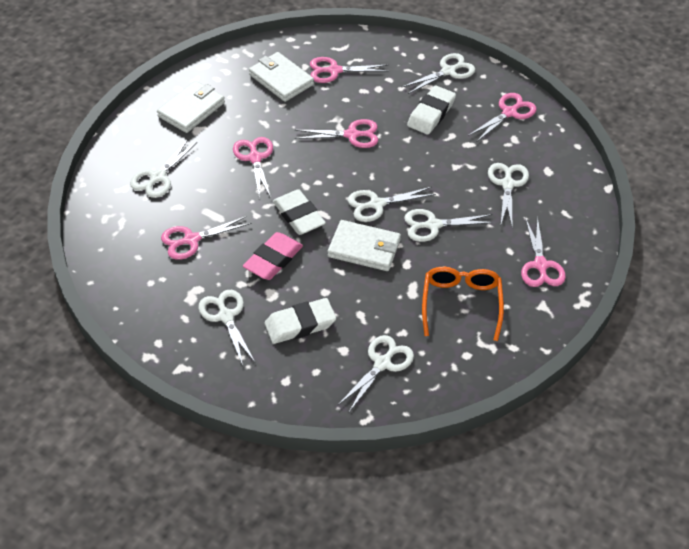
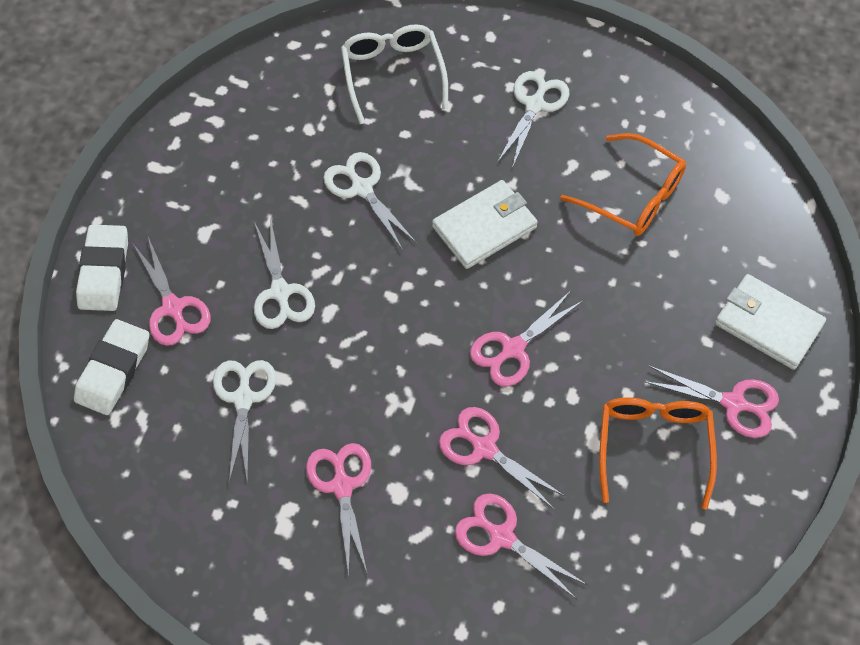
orange glasses: [422,267,504,341] = 1 -> [560,133,686,236] [599,397,717,510] = 2
pink eraser: [243,232,303,280] = 1 -> none = 0
white eraser: [265,298,336,344] [273,189,326,235] [407,86,456,134] = 3 -> [74,319,149,415] [76,225,128,311] = 2
white glasses: none = 0 -> [341,24,448,124] = 1
white scissors: [130,139,197,198] [198,290,255,366] [338,335,414,412] [348,187,436,222] [401,53,475,94] [404,209,495,242] [488,163,529,225] = 7 -> [213,360,276,484] [254,218,315,329] [323,152,417,250] [497,71,570,168] = 4
white wallet: [157,81,225,133] [249,52,314,102] [327,220,401,271] = 3 -> [432,180,538,269] [715,274,826,370] = 2

